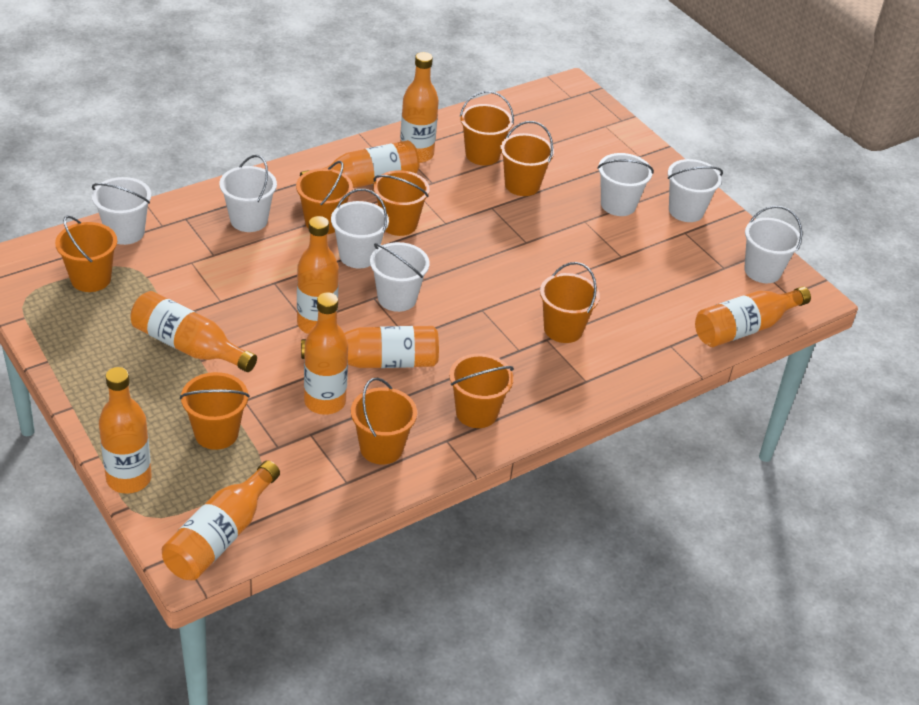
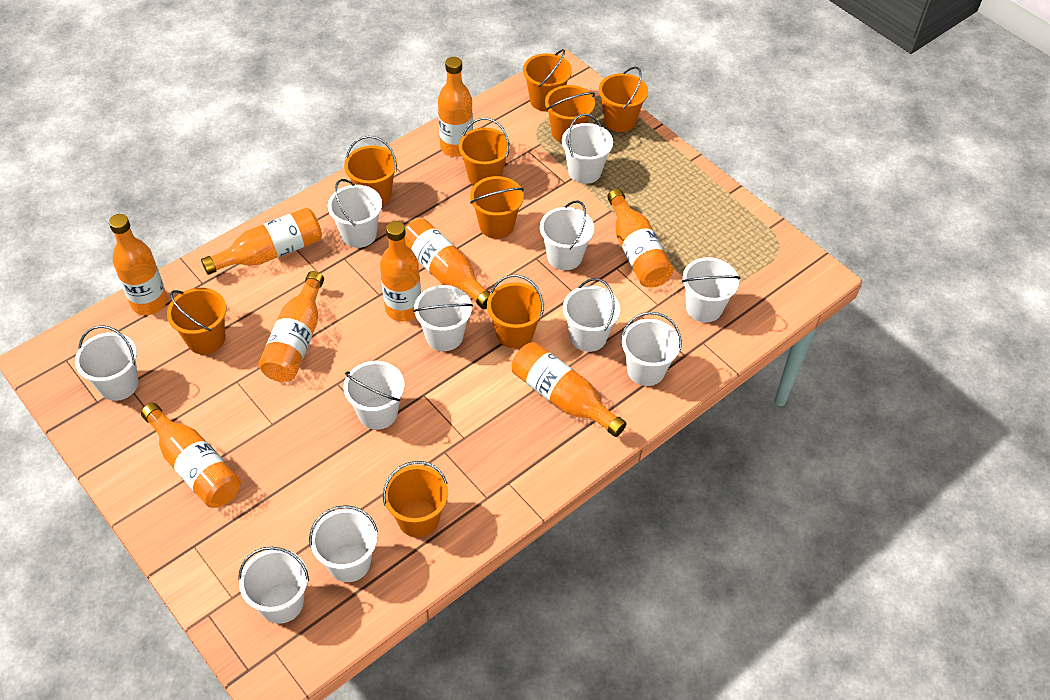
white bucket: [92,177,151,245] [220,155,277,232] [331,189,389,268] [370,242,430,312] [597,153,654,216] [668,159,723,222] [744,206,802,283] = 7 -> [75,325,138,401] [238,547,309,624] [309,505,378,582] [328,179,382,248] [343,361,405,430] [413,285,473,351] [540,200,594,270] [562,114,613,184] [563,278,620,352] [621,312,682,386] [682,257,741,322] = 11

